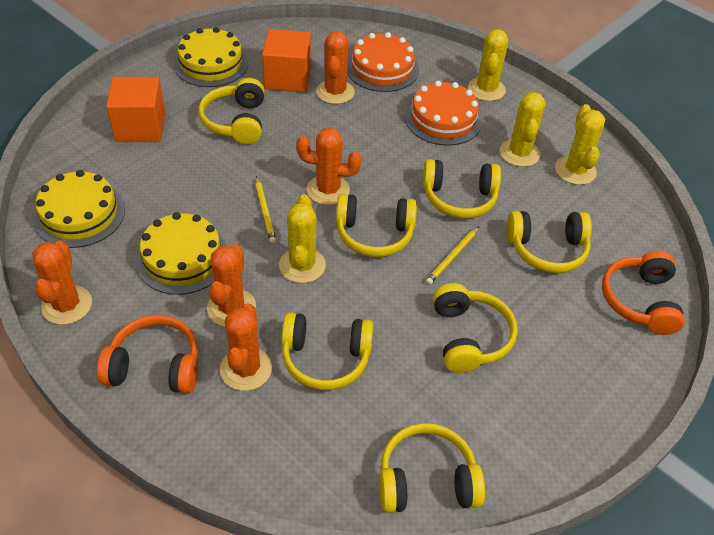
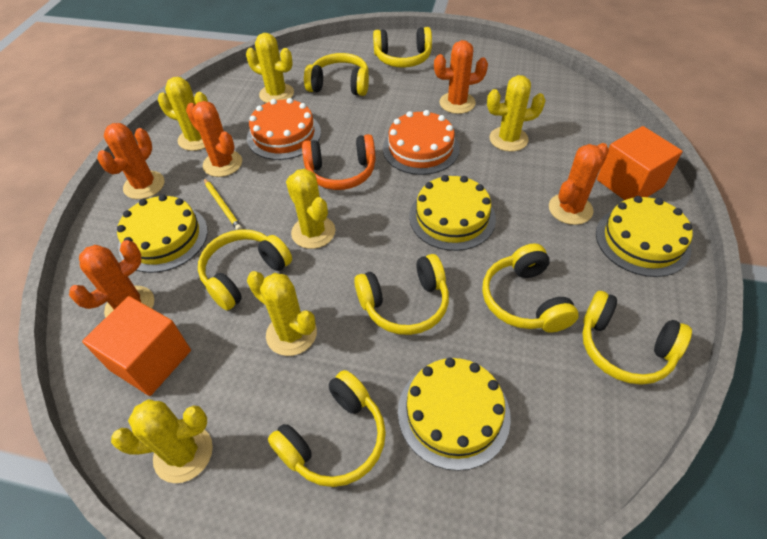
orange headphones: [97,315,198,394] [602,251,685,335] = 2 -> [302,134,375,190] = 1
yellow cactus: [279,194,326,283] [468,29,509,101] [500,92,546,167] [555,104,605,185] = 4 -> [111,399,213,483] [158,77,208,151] [246,33,294,103] [247,271,317,356] [286,169,336,249] [487,75,546,152] = 6
yellow cake: [33,170,125,248] [135,212,226,295] [174,27,249,87] = 3 -> [117,194,208,273] [398,358,511,471] [409,175,496,251] [596,196,693,277] = 4
yellow pencil: [255,176,276,243] [426,226,479,285] = 2 -> [204,178,242,230] = 1

